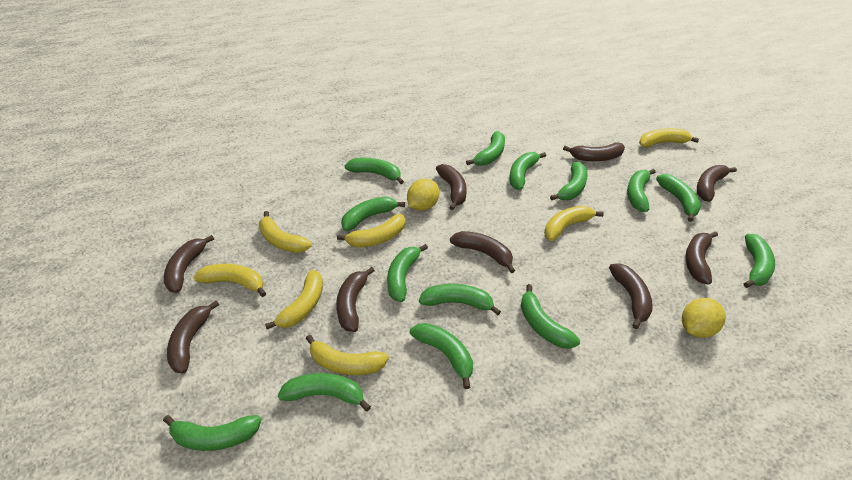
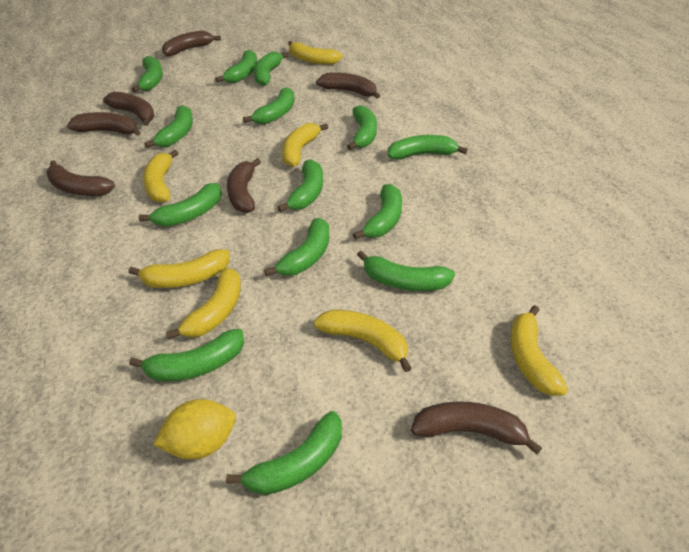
brown banana: [164,235,214,293] [167,301,219,374] [336,267,375,332] [436,164,467,210] [450,231,515,273] [563,142,625,161] [609,263,653,329] [685,231,718,285] [697,165,737,202] = 9 -> [46,160,115,196] [67,112,140,136] [103,92,154,126] [162,31,221,56] [227,158,261,213] [316,72,380,98] [411,401,542,454] = 7
yellow lemon: [407,179,439,211] [682,298,726,338] = 2 -> [153,399,236,459] = 1

